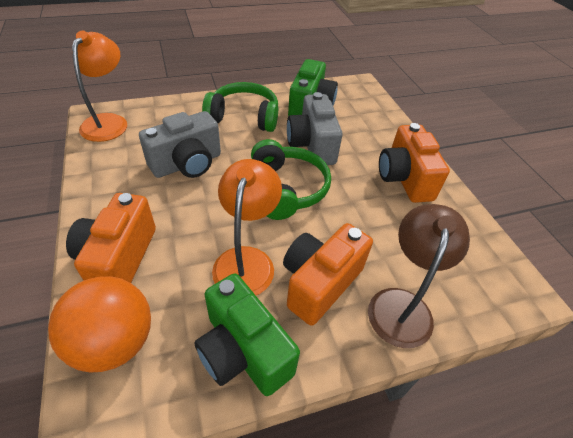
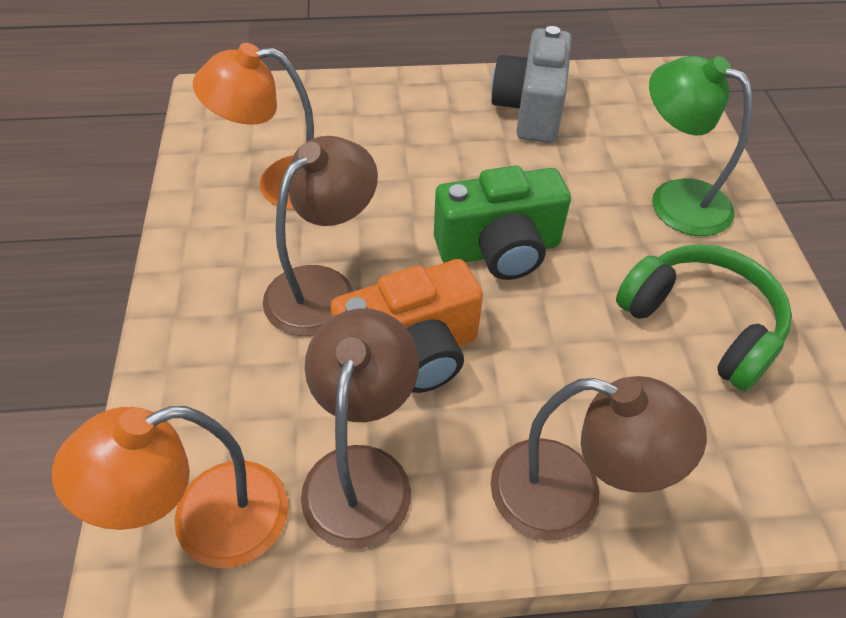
brown lamp: [368,204,470,348] = 1 -> [263,136,378,336] [301,308,419,549] [491,376,707,541] = 3
green camera: [194,273,300,396] [288,59,338,116] = 2 -> [434,166,571,280] = 1
green headphones: [202,82,278,132] [251,139,331,220] = 2 -> [616,244,792,391] = 1
green lamp: none = 0 -> [649,56,753,236] = 1
grey camera: [139,111,221,178] [287,92,343,165] = 2 -> [491,26,572,143] = 1
orange ball: [48,276,151,373] = 1 -> none = 0
orange camera: [66,193,156,283] [283,223,373,326] [379,123,450,203] = 3 -> [331,259,483,393] = 1

